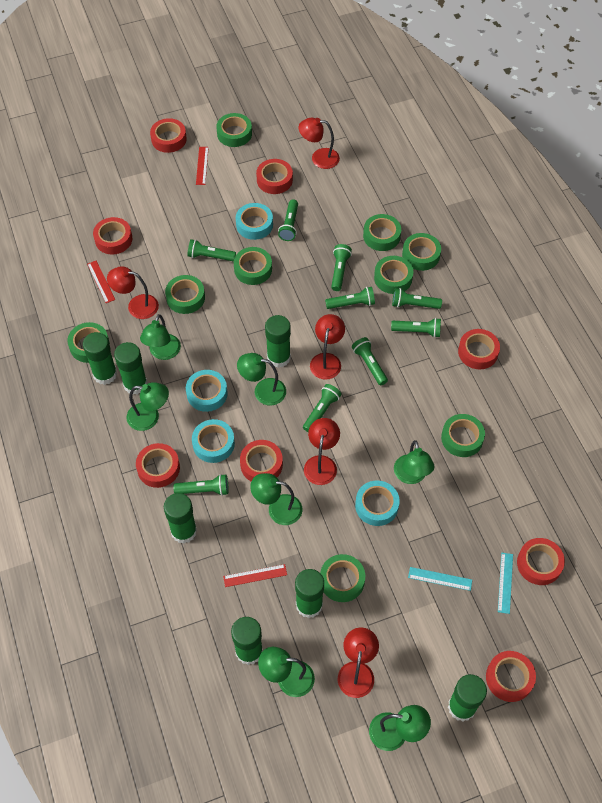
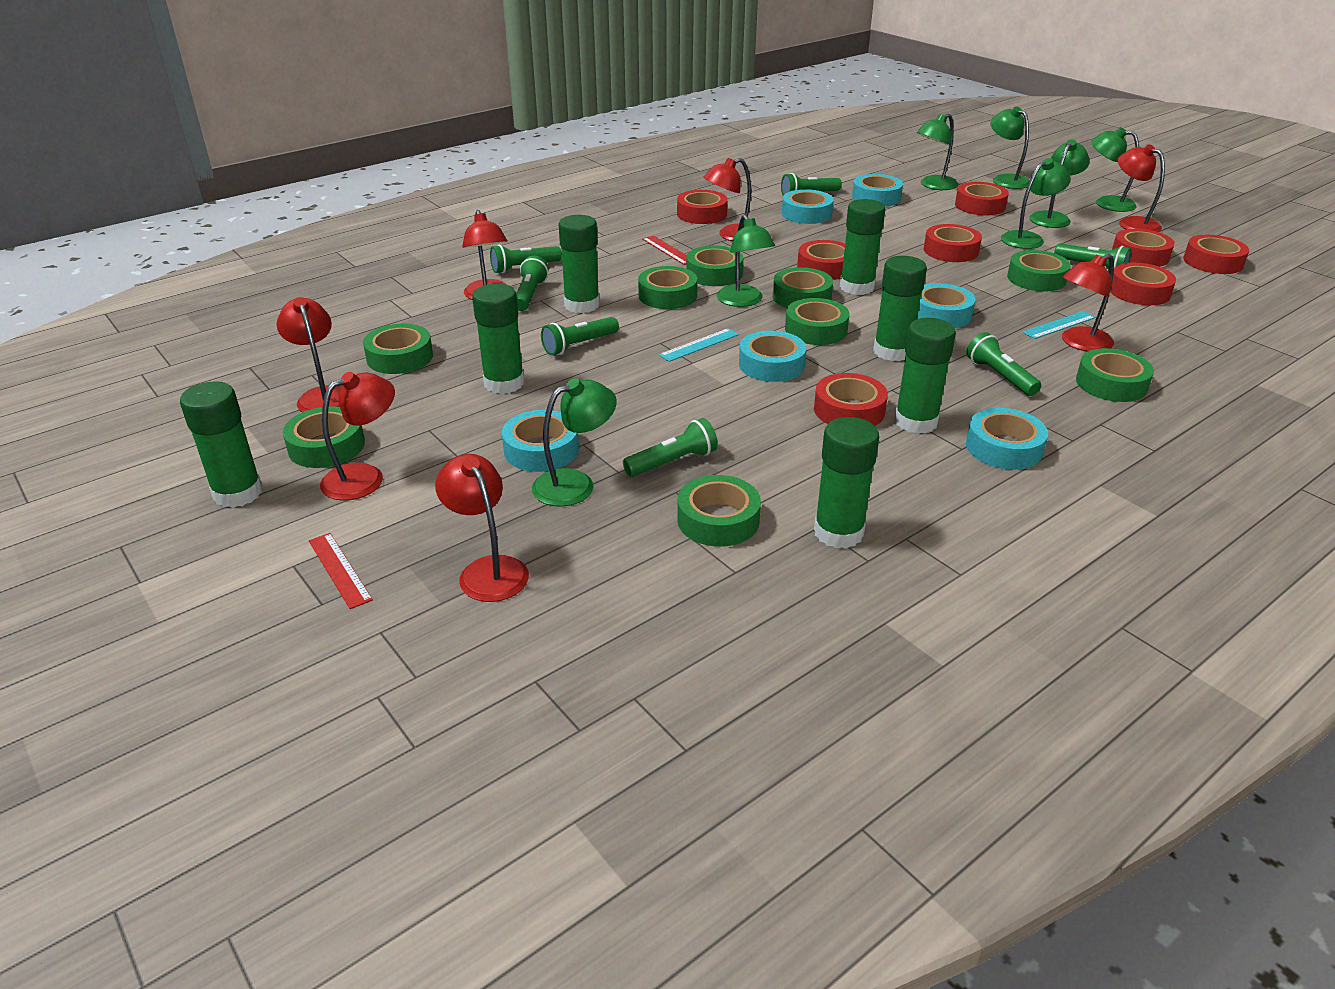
green flashlight: [173,474,229,496] [188,239,236,261] [278,199,298,241] [303,384,341,432] [325,287,375,309] [331,244,352,291] [352,337,388,385] [391,318,441,338] [392,288,442,309] = 9 -> [490,245,562,273] [516,256,549,311] [541,317,619,355] [623,418,718,477] [781,173,842,196] [966,332,1041,396] [1054,244,1131,269] = 7
red lamp: [107,266,159,319] [299,118,340,169] [304,418,340,485] [310,314,345,380] [338,628,379,698] = 5 -> [277,297,341,412] [320,372,395,500] [435,454,529,602] [462,210,507,300] [703,158,751,241] [1062,254,1114,352] [1118,144,1165,232] = 7
red ruler: [87,261,115,303] [196,147,209,185] [223,564,287,587] = 3 -> [309,533,373,609] [642,235,687,265] = 2
turquoise tape: [186,370,228,412] [192,419,235,463] [236,203,273,240] [355,480,400,526] = 4 -> [502,410,579,472] [739,331,807,382] [782,189,834,224] [852,174,903,206] [917,283,975,328] [966,408,1048,470] = 6

